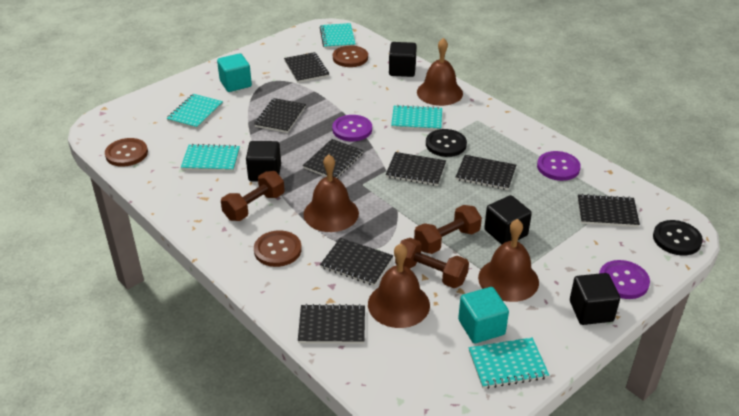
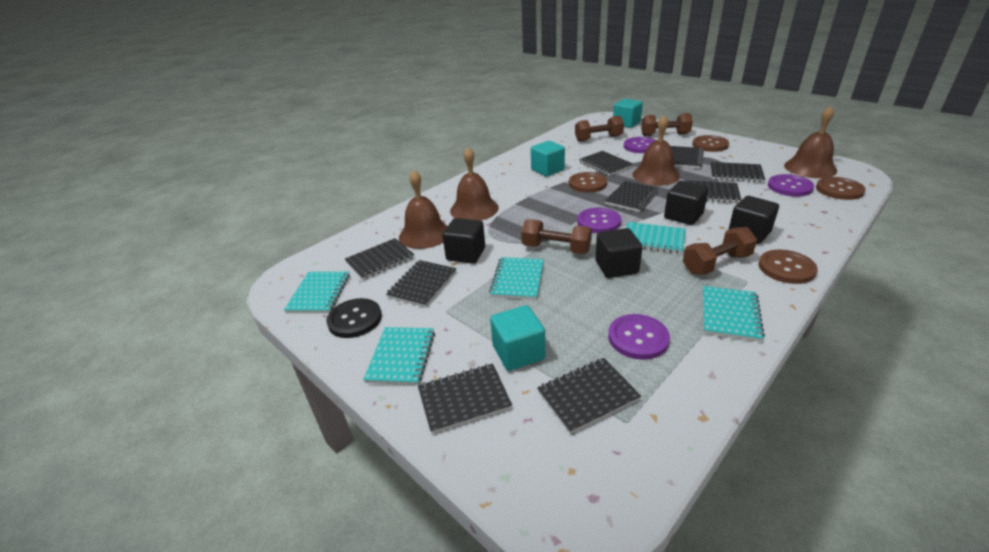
black button: [426,129,467,157] [653,220,703,256] = 2 -> [326,298,382,338] = 1
black notebook: [254,98,306,133] [284,52,329,83] [298,304,365,344] [303,139,363,179] [320,238,393,286] [386,152,446,186] [456,155,516,190] [578,194,640,227] = 8 -> [345,238,415,280] [386,260,456,307] [418,364,512,434] [537,358,641,434] [579,151,633,176] [605,181,659,212] [670,146,704,169] [685,180,741,203] [710,162,765,183] = 9
brown button: [105,138,148,167] [254,230,302,267] [333,46,368,67] = 3 -> [569,172,607,193] [692,135,729,152] [759,250,818,284] [816,177,866,200] = 4
brown dumbbell: [221,171,285,221] [395,238,469,288] [414,205,482,254] = 3 -> [521,219,592,254] [575,116,624,141] [641,113,693,136] [683,227,757,275] = 4
purple button: [332,115,372,141] [537,151,581,181] [599,260,650,299] = 3 -> [577,208,621,233] [608,314,670,360] [624,137,656,153] [768,174,814,197] = 4
turquoise cube: [217,53,252,92] [458,287,509,343] = 2 -> [490,305,545,371] [531,141,565,176] [613,99,643,128] = 3

